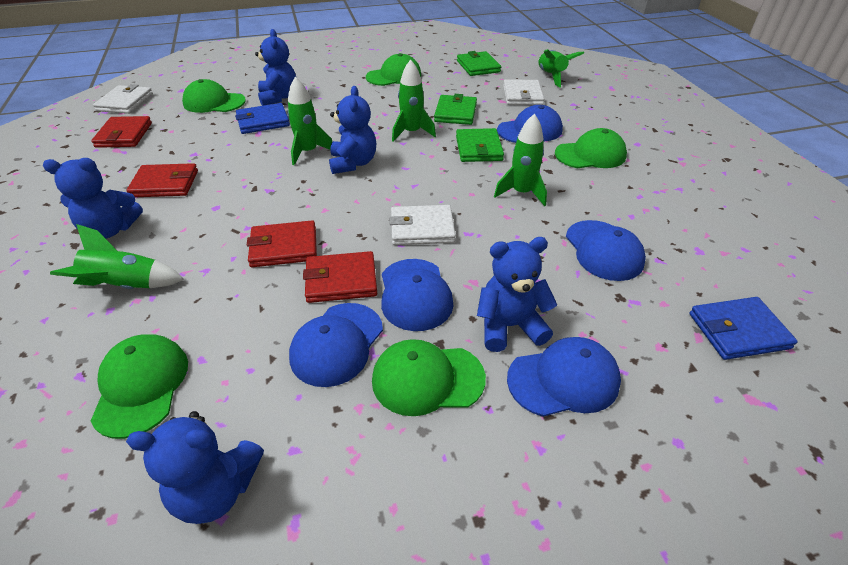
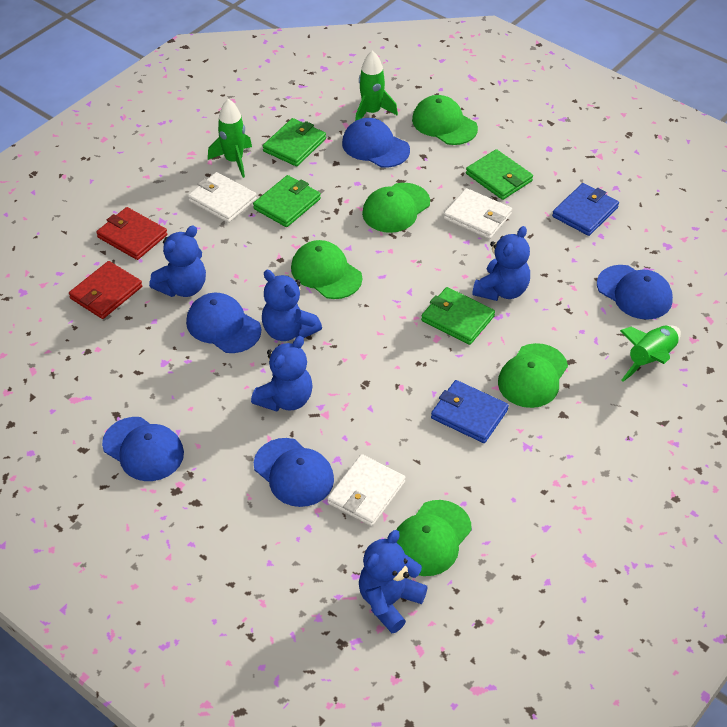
green rocket: [50,224,184,289] [287,77,332,165] [392,60,436,141] [494,114,547,206] [538,49,584,87] = 5 -> [208,99,252,178] [355,50,398,121] [620,325,681,382] = 3
green wallet: [434,94,477,125] [456,128,504,162] [457,51,501,76] = 3 -> [253,175,321,227] [263,118,326,166] [421,287,495,345] [466,149,533,200] = 4
red wallet: [91,116,152,148] [126,163,198,197] [247,220,317,267] [303,251,377,303] = 4 -> [69,261,142,319] [96,207,167,260] = 2

